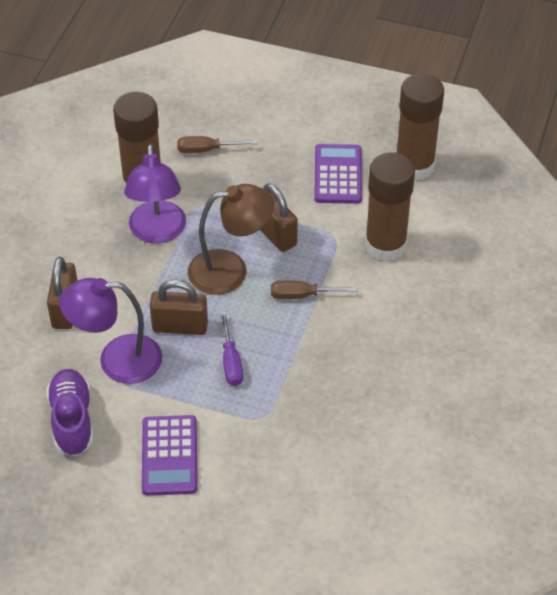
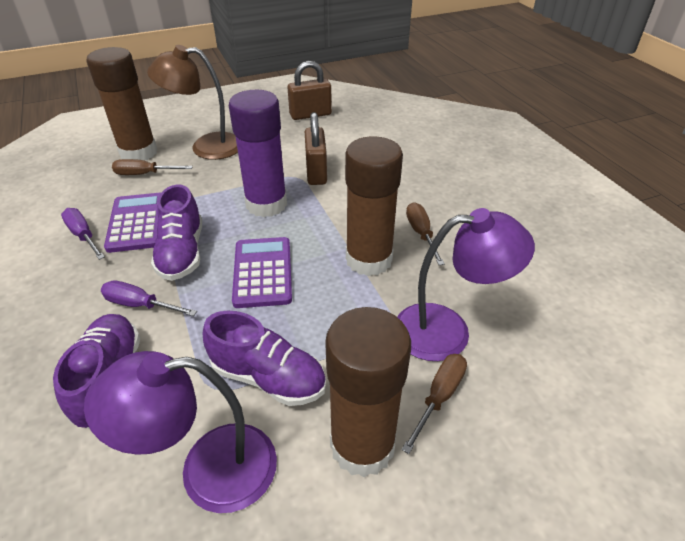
brown padlock: [47,257,78,329] [150,279,208,335] [260,183,298,252] = 3 -> [287,61,332,120] [305,112,327,185] = 2
brown screwdriver: [177,136,258,153] [271,281,358,299] = 2 -> [112,159,193,175] [402,354,467,454] [406,202,445,265] = 3
purple glue stick: none = 0 -> [229,90,287,217] = 1
purple screwdriver: [220,311,243,386] = 1 -> [61,208,105,260] [101,281,197,316] = 2
purple shoe: [46,369,93,456] = 1 -> [53,314,141,429] [151,184,202,281] [203,311,326,406] = 3

